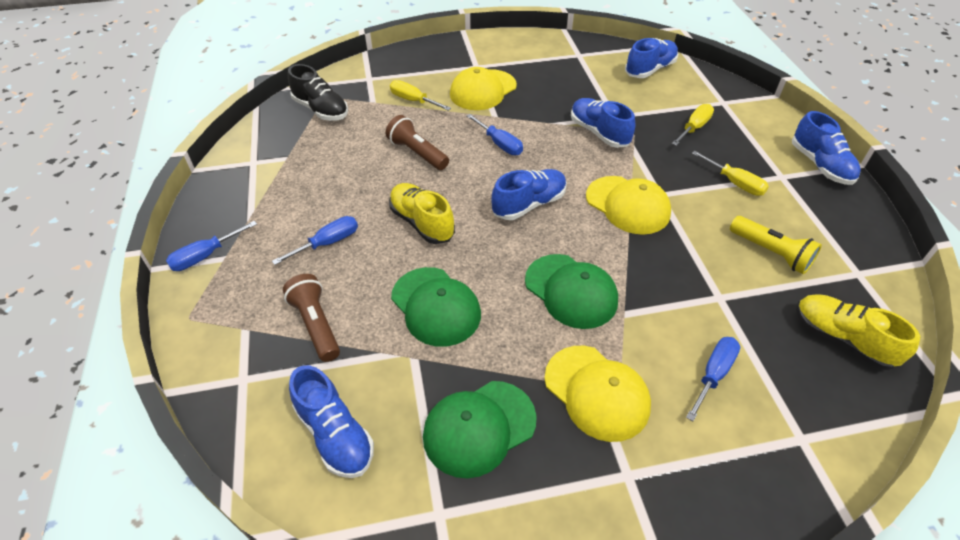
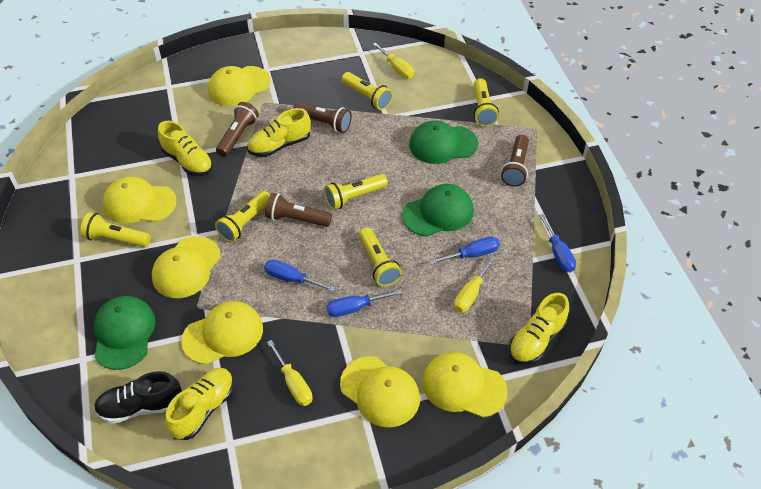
blue shoe: [289,365,374,478] [492,169,567,220] [571,98,635,148] [625,38,678,78] [792,111,861,185] = 5 -> none = 0
brown flashlight: [283,274,340,362] [385,115,449,170] = 2 -> [216,102,259,157] [265,193,332,227] [293,102,352,133] [501,135,529,187] = 4
yellow cap: [450,67,517,110] [545,346,651,442] [586,176,671,235] = 3 -> [103,177,177,224] [152,236,220,298] [181,301,263,365] [208,66,271,106] [340,356,420,428] [422,352,508,418] = 6
yellow flashlight: [730,216,822,274] = 1 -> [80,212,151,248] [215,191,270,242] [324,174,388,210] [342,72,393,110] [359,227,402,287] [474,78,499,127] = 6
yellow shoe: [389,183,455,244] [796,294,920,370] = 2 -> [158,121,213,176] [165,368,234,440] [247,108,311,157] [509,293,569,365] = 4

